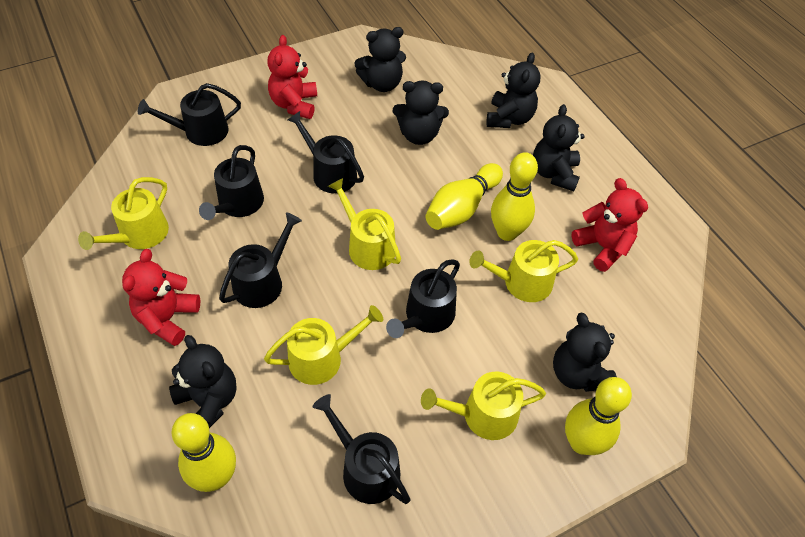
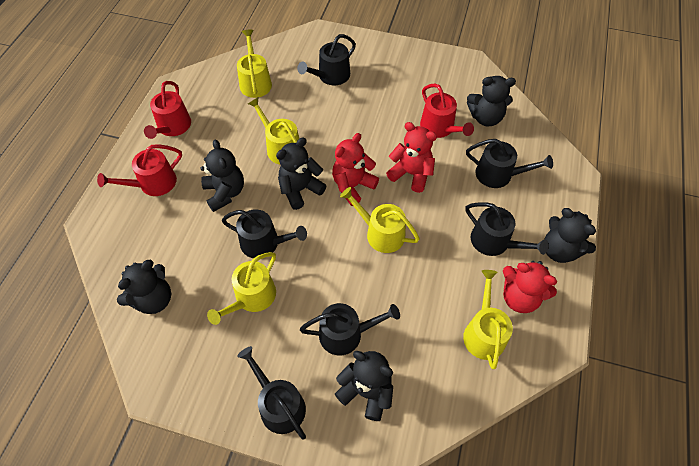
red watering can: none = 0 -> [97,144,182,196] [144,81,191,139] [420,83,474,138] = 3
yellow bowling pin: [172,413,236,492] [425,163,503,230] [491,152,538,241] [565,377,632,455] = 4 -> none = 0

